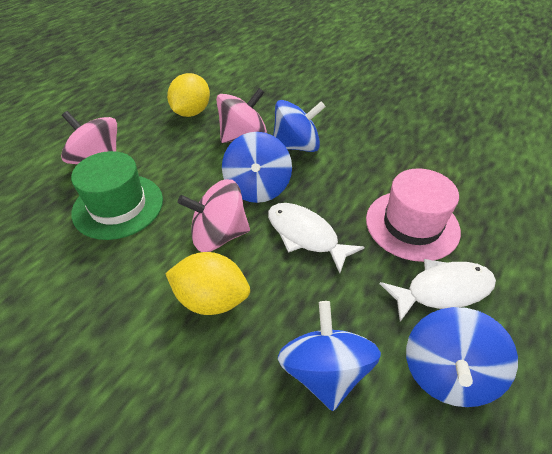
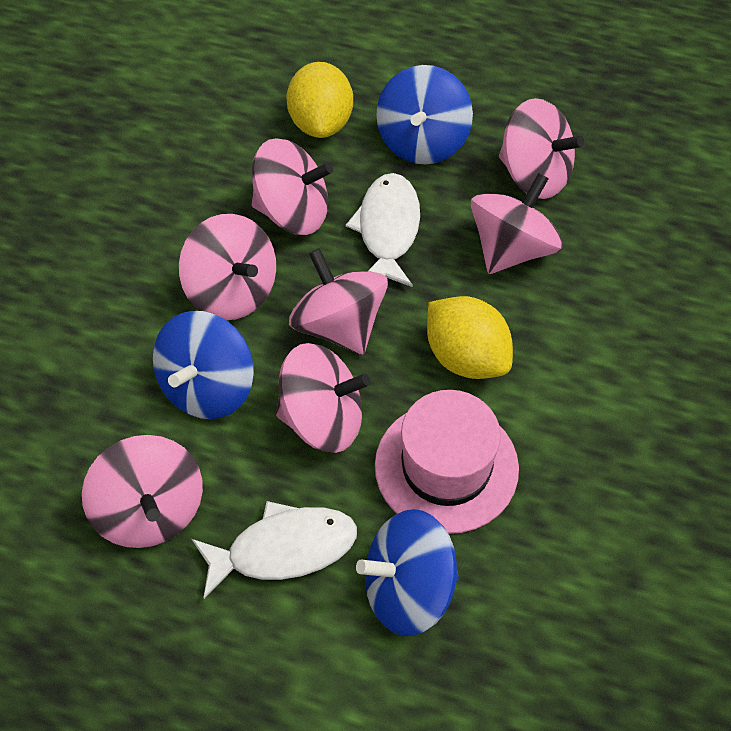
blue spinning top: [222,132,292,203] [273,100,326,152] [278,301,381,411] [406,307,518,407] = 4 -> [153,311,254,419] [356,509,459,636] [376,65,473,165] = 3
green hat: [71,151,163,240] = 1 -> none = 0
pink spinning top: [61,111,117,164] [178,179,250,252] [216,88,267,143] = 3 -> [82,435,203,548] [179,214,276,320] [252,138,333,235] [276,343,371,453] [289,248,388,355] [471,173,563,274] [499,98,584,199] = 7

